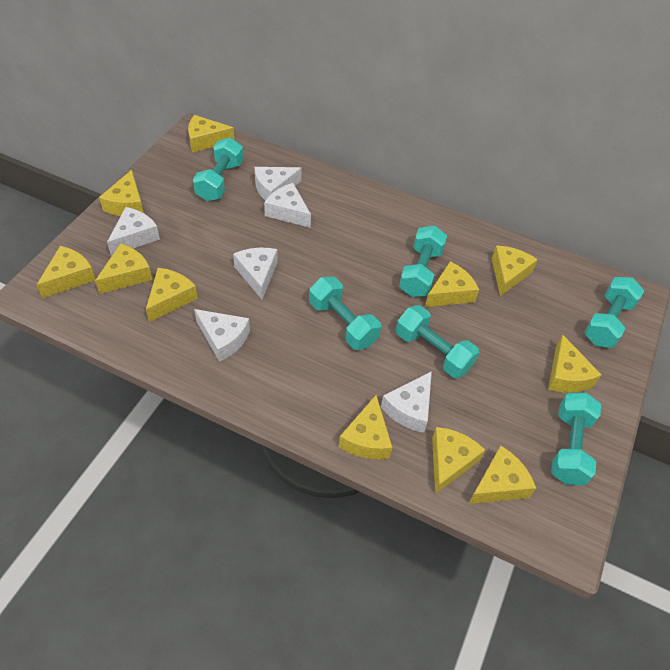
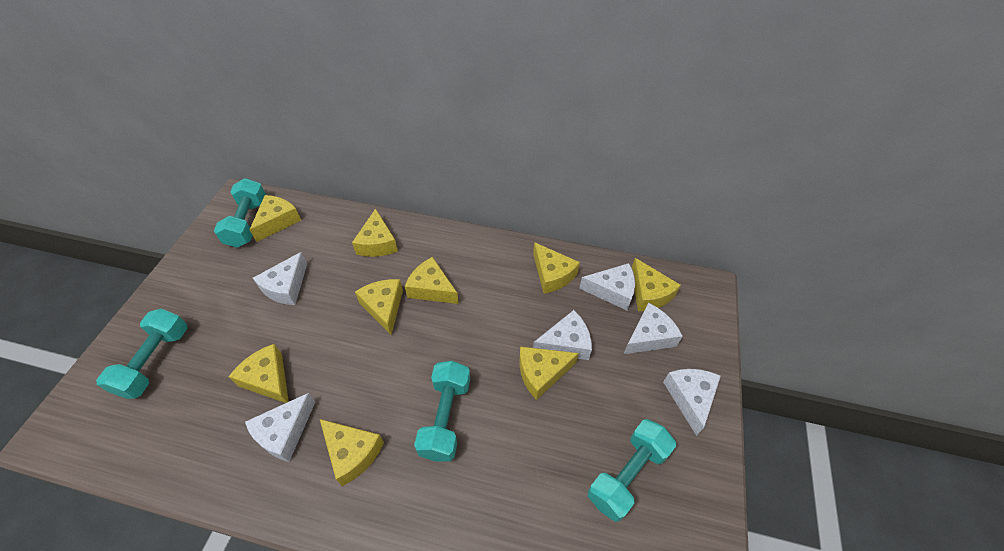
turquoise dumbbell: [193,138,244,201] [309,277,381,350] [396,305,480,378] [399,225,447,297] [551,393,601,486] [584,277,644,348] = 6 -> [96,308,187,399] [214,178,266,248] [414,361,470,462] [588,419,676,522] = 4
yellow cheese: [37,246,96,298] [95,243,152,294] [99,170,144,216] [146,268,198,322] [188,115,234,152] [339,395,393,459] [425,261,479,307] [432,427,485,494] [468,446,536,504] [492,245,538,296] [548,334,601,393] = 11 -> [228,344,289,403] [250,195,301,242] [320,419,384,486] [352,208,398,257] [355,279,403,335] [405,257,459,304] [519,346,579,400] [533,242,580,294] [632,258,681,311] = 9

